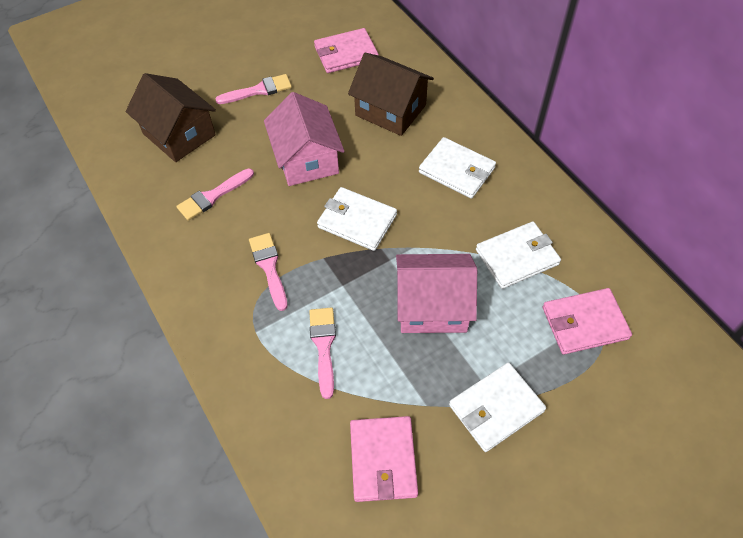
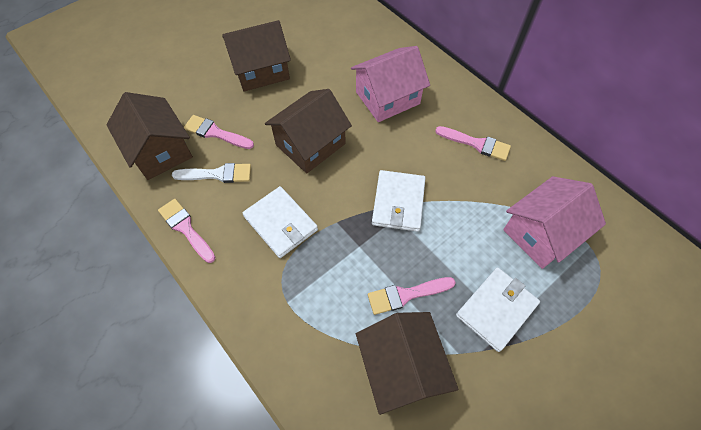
brown house: [126,73,216,162] [348,53,434,136] = 2 -> [106,92,193,180] [222,20,291,91] [265,89,352,173] [356,312,458,415] = 4
pink wallet: [314,28,379,73] [350,416,418,502] [543,288,632,355] = 3 -> none = 0
white brush: none = 0 -> [172,163,251,183] = 1
white wallet: [317,187,397,251] [419,137,496,199] [449,363,546,452] [476,222,561,289] = 4 -> [242,186,318,258] [372,170,425,232] [456,267,540,352] = 3

